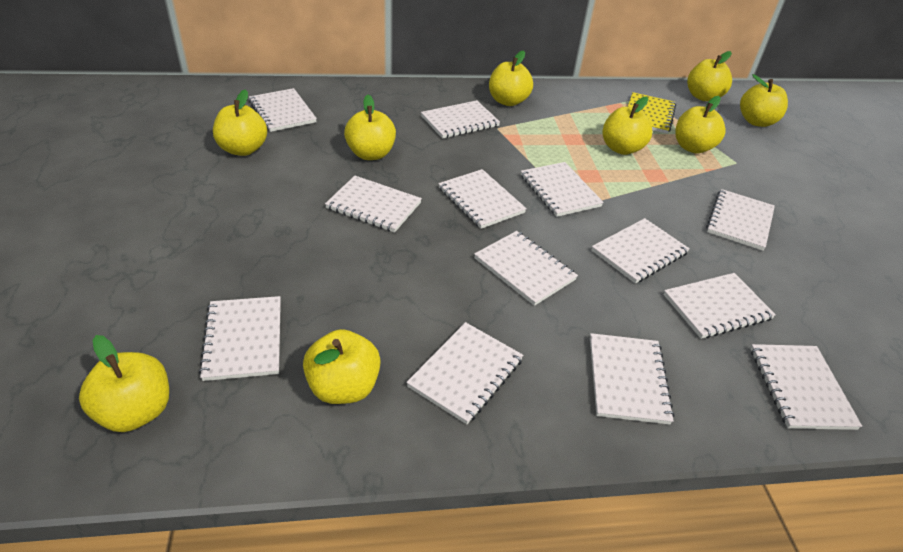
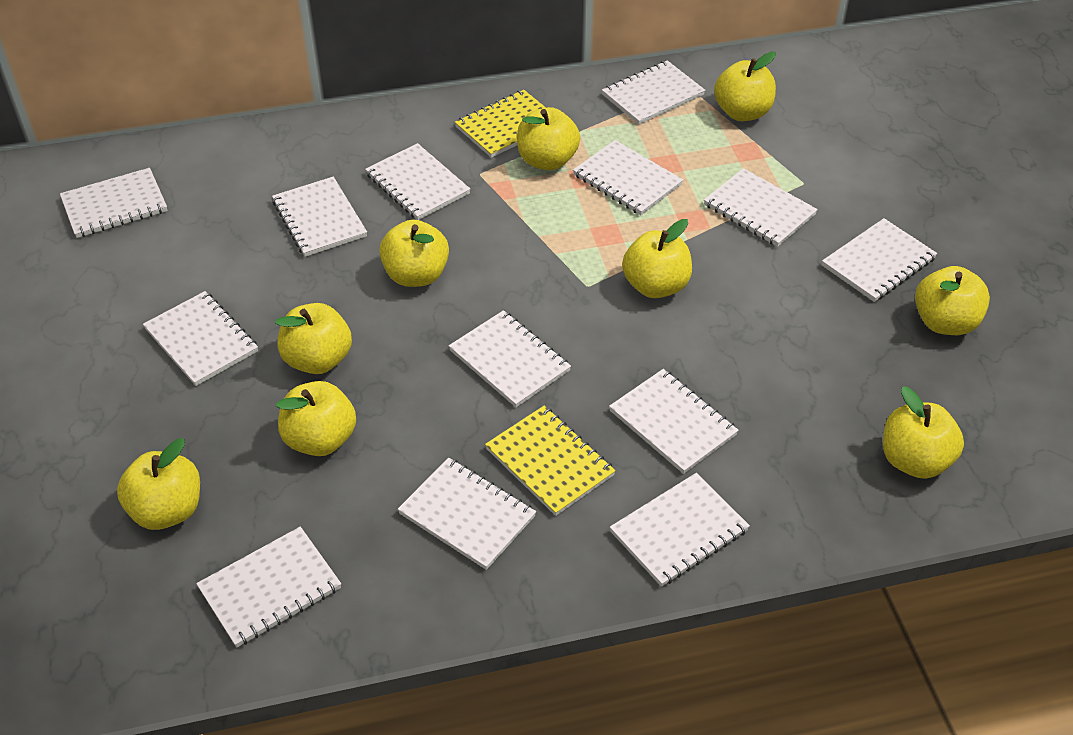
yellow notebook: [628,92,676,134] = 1 -> [455,90,546,158] [485,406,616,516] = 2

